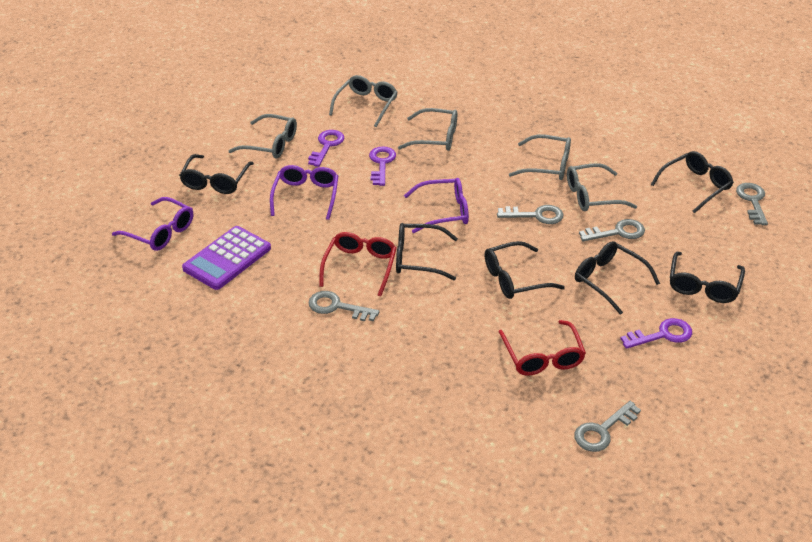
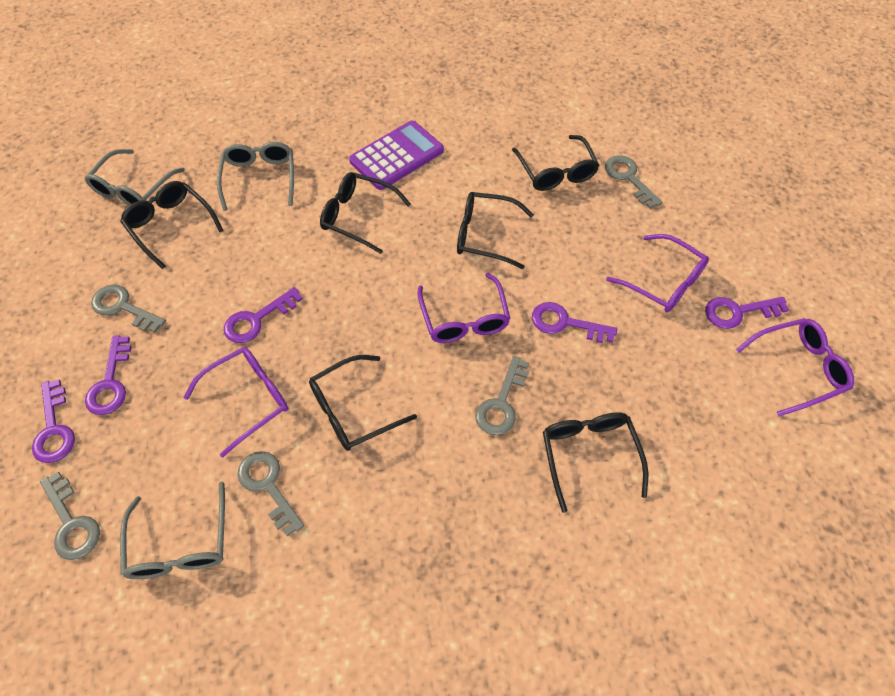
grey glasses: [229,114,297,158] [329,75,398,127] [398,108,457,151] [509,134,571,180] [567,163,637,211] = 5 -> [84,149,185,205] [120,482,225,579] [217,142,294,211] = 3
purple glasses: [112,197,193,251] [270,165,338,220] [404,178,469,233] = 3 -> [183,347,288,457] [418,273,510,343] [606,234,709,312] [736,318,854,416] = 4
purple key: [308,130,344,167] [369,146,396,186] [620,318,692,349] = 3 -> [32,379,75,463] [85,335,132,415] [224,287,303,343] [532,302,617,343] [705,297,789,329] = 5
red glasses: [319,232,397,297] [499,320,586,376] = 2 -> none = 0

